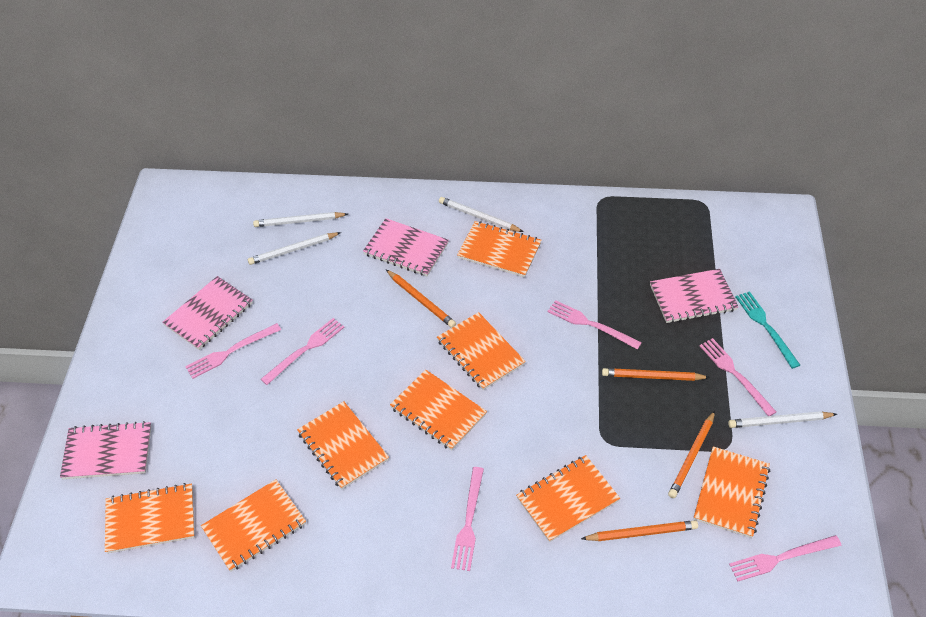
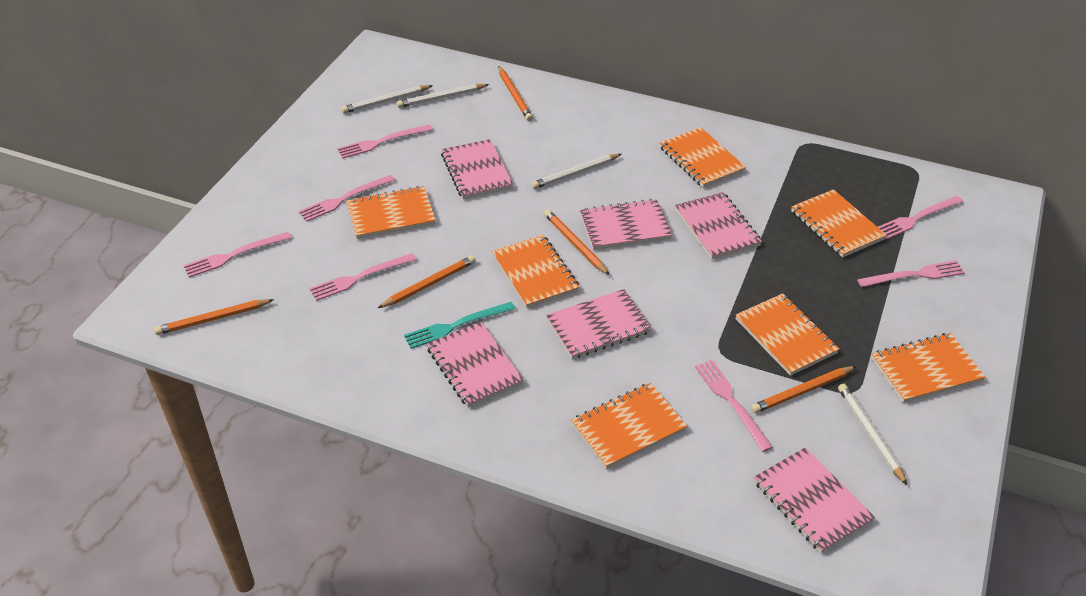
orange notebook: [105,483,195,554] [201,479,306,572] [297,401,389,489] [390,370,487,451] [437,312,526,390] [457,221,542,277] [516,455,620,542] [694,446,770,538] = 8 -> [347,186,436,239] [492,235,579,308] [571,383,687,469] [659,127,746,188] [736,293,840,376] [791,189,887,258] [871,333,986,403] = 7
orange pencil: [386,270,456,328] [581,520,698,541] [602,368,710,381] [668,411,715,498] = 4 -> [154,299,274,335] [378,255,476,308] [498,66,533,121] [544,209,609,275] [751,366,856,413] = 5
pink fork: [185,323,281,379] [261,318,345,385] [451,467,484,571] [547,300,642,350] [699,338,776,416] [729,535,841,582] = 6 -> [183,232,291,278] [298,175,395,222] [309,253,417,301] [337,124,433,158] [695,360,773,452] [857,260,965,287] [878,196,963,239] = 7
pink notebook: [60,421,151,479] [162,276,253,350] [363,218,449,276] [650,269,739,323] = 4 -> [427,322,524,408] [441,139,513,199] [546,289,652,359] [580,199,672,250] [675,192,762,259] [754,447,875,553] = 6

